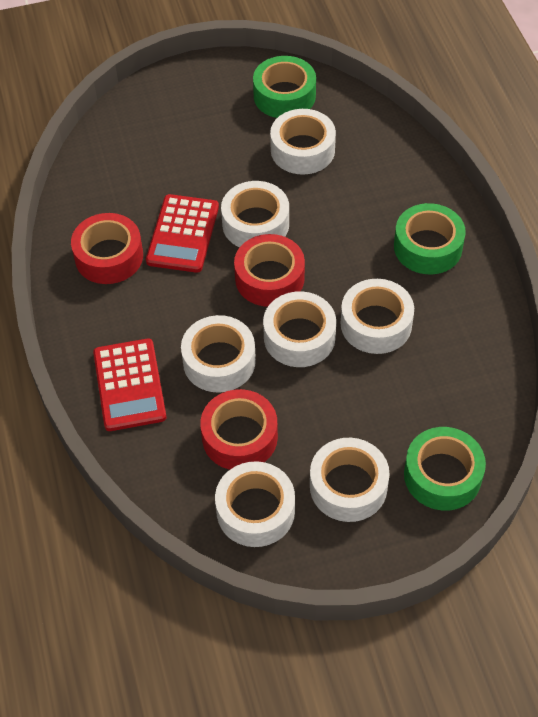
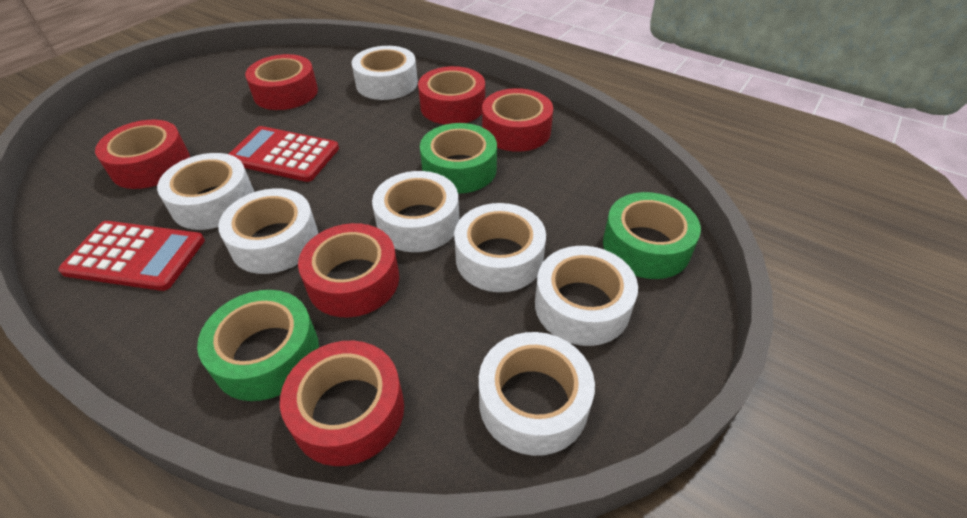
red tape: [71,213,143,284] [200,389,278,470] [234,234,305,307] = 3 -> [95,120,190,189] [245,54,318,110] [280,341,404,466] [298,223,399,317] [418,66,485,125] [482,88,553,152] = 6

